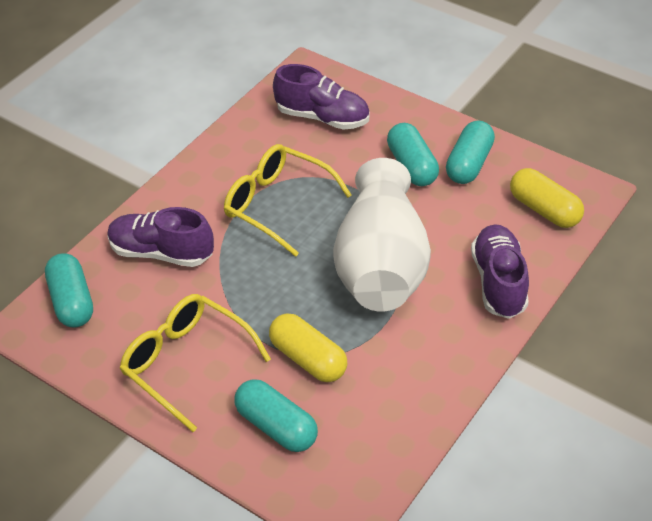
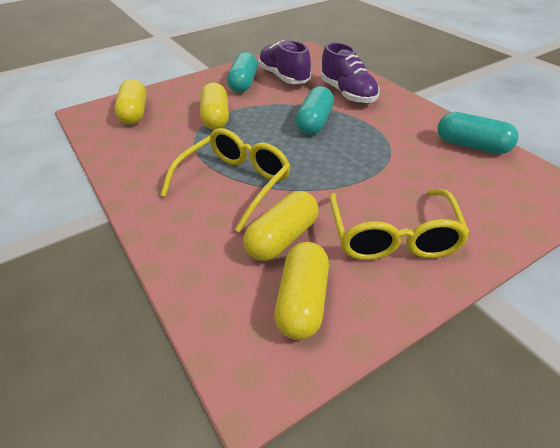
purple shoe: [107,207,214,267] [273,64,369,130] [471,224,529,319] = 3 -> [258,40,311,84] [321,42,380,104] = 2
turquoise capsule: [45,253,93,327] [235,379,318,452] [387,123,439,186] [446,120,495,184] = 4 -> [227,52,258,93] [296,86,334,135] [437,112,519,154] = 3
white vase: [333,158,431,312] = 1 -> none = 0
yellow capsule: [269,313,347,382] [510,168,584,228] = 2 -> [115,79,146,125] [200,82,229,130] [243,191,319,261] [274,242,329,340] = 4

